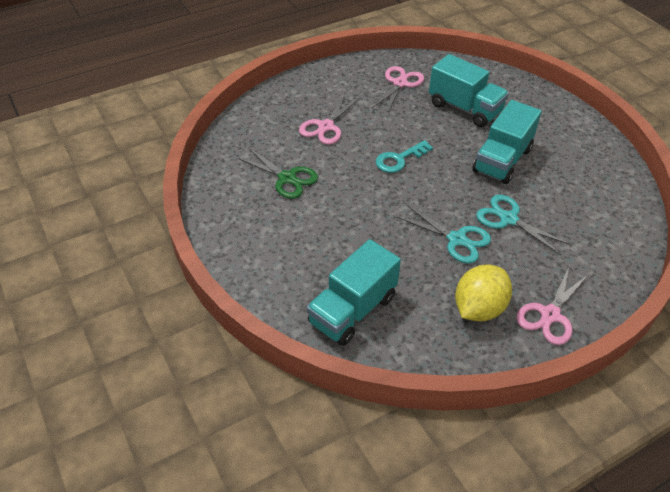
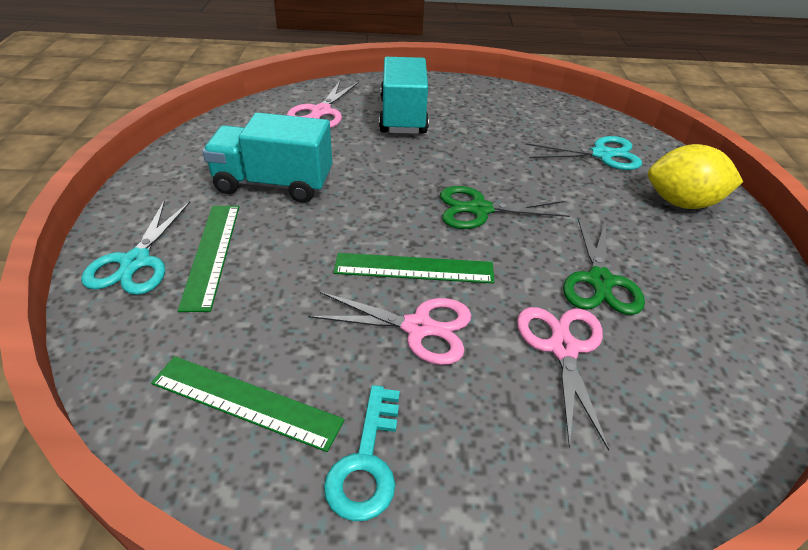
green ruler: none = 0 -> [151,356,345,452] [178,206,239,312] [333,253,494,283] = 3
green scissors: [236,147,318,199] = 1 -> [440,186,570,229] [563,218,645,315] = 2
turquoise truck: [307,239,401,346] [429,54,509,127] [472,100,542,184] = 3 -> [203,112,332,203] [379,57,429,134] = 2

